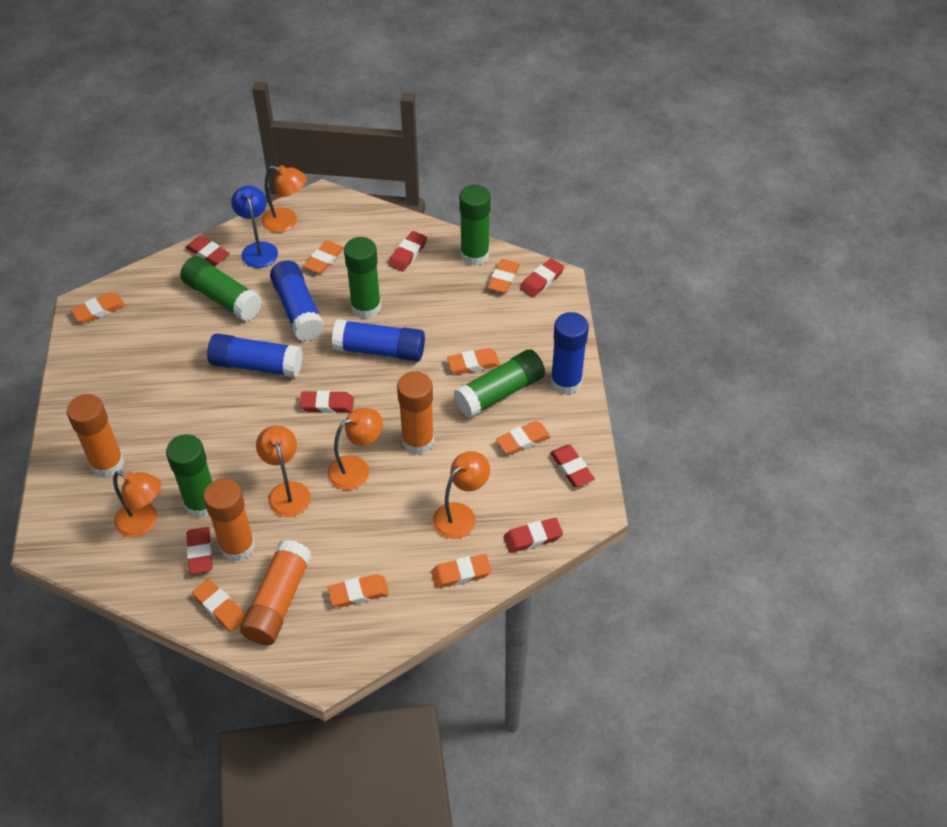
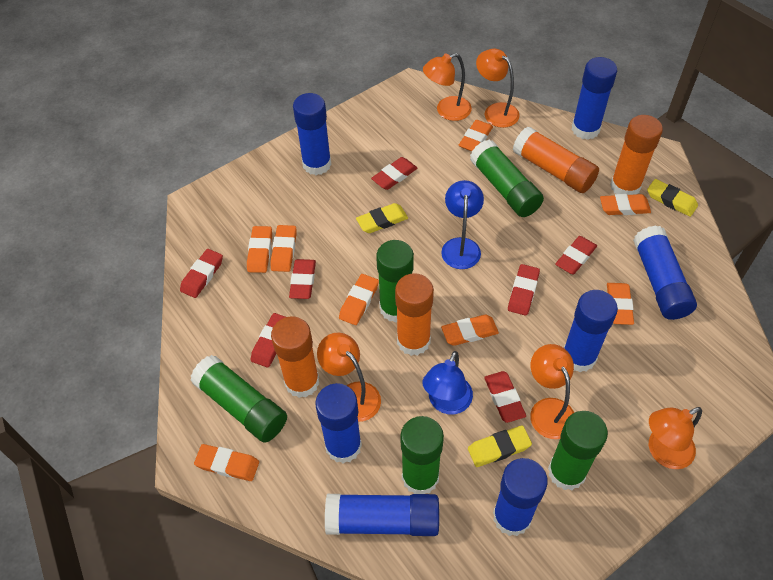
blue glue stick: [207,333,303,377] [270,260,324,341] [332,319,425,362] [550,312,589,395] = 4 -> [293,93,332,175] [315,383,362,464] [325,494,439,536] [493,458,548,536] [564,290,618,372] [572,57,617,140] [633,226,697,320] = 7
blue lamp: [231,185,278,268] = 1 -> [423,351,473,414] [441,180,484,269] = 2
yellow eraser: none = 0 -> [356,203,408,233] [468,425,532,467] [647,179,698,217] = 3

